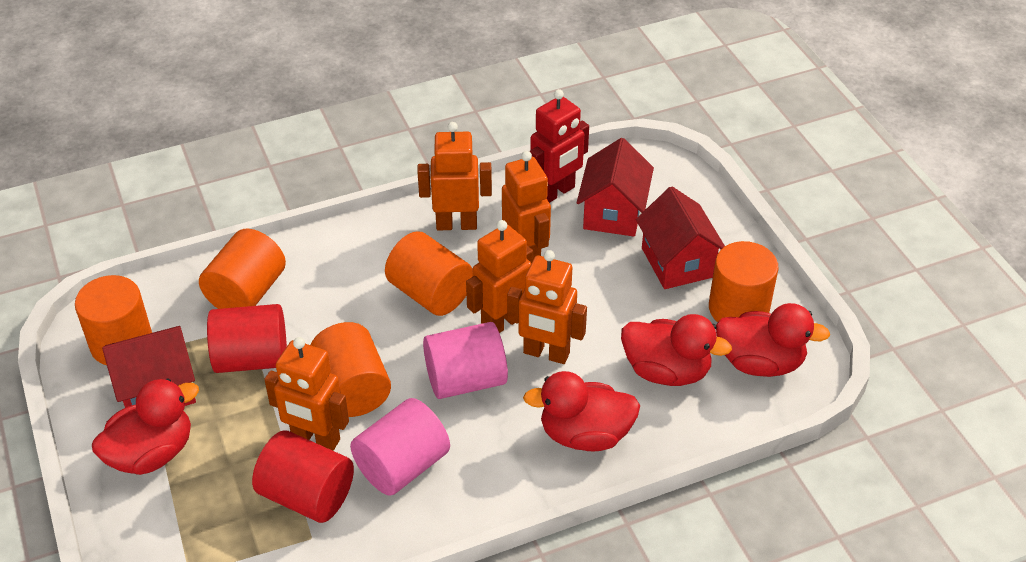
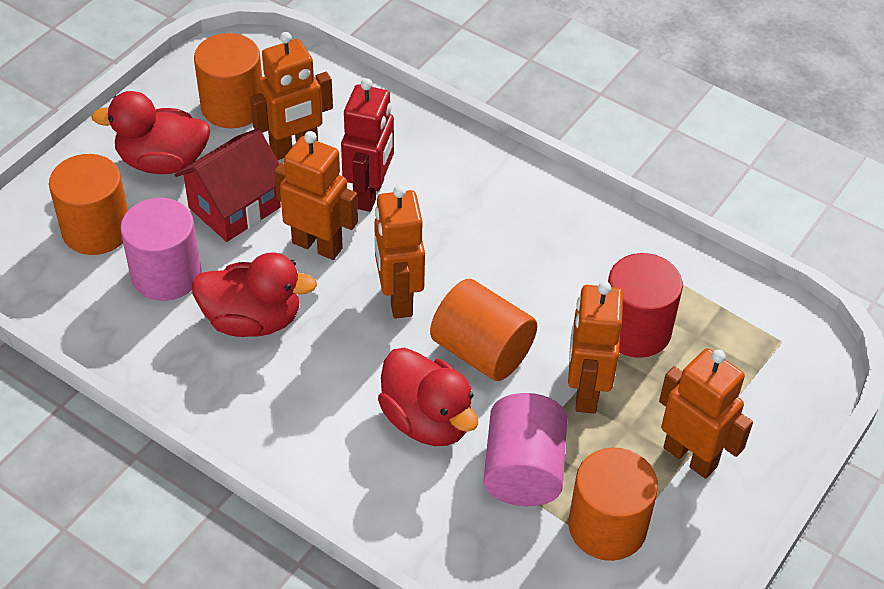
orange cylinder: [75,275,152,365] [199,229,286,309] [311,322,391,417] [385,231,473,316] [709,241,779,322] = 5 -> [49,154,128,255] [194,33,262,128] [430,279,537,381] [569,448,658,561] = 4
red cylinder: [207,304,287,373] [252,431,354,523] = 2 -> [608,253,683,358] = 1
red duck: [92,378,199,475] [523,371,640,451] [621,314,732,386] [716,303,830,377] = 4 -> [91,91,210,174] [192,253,317,337] [378,348,478,446] = 3
red house: [102,326,196,408] [577,138,654,236] [636,186,725,289] = 3 -> [174,128,281,242] = 1

